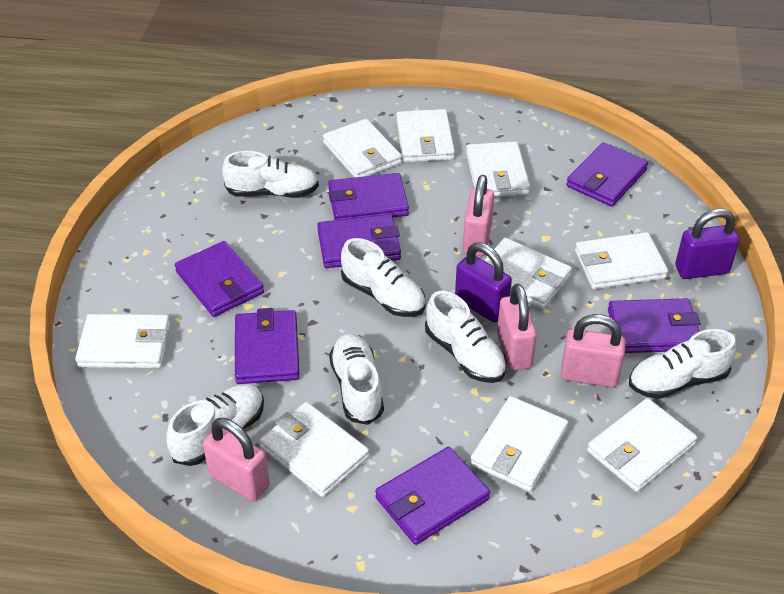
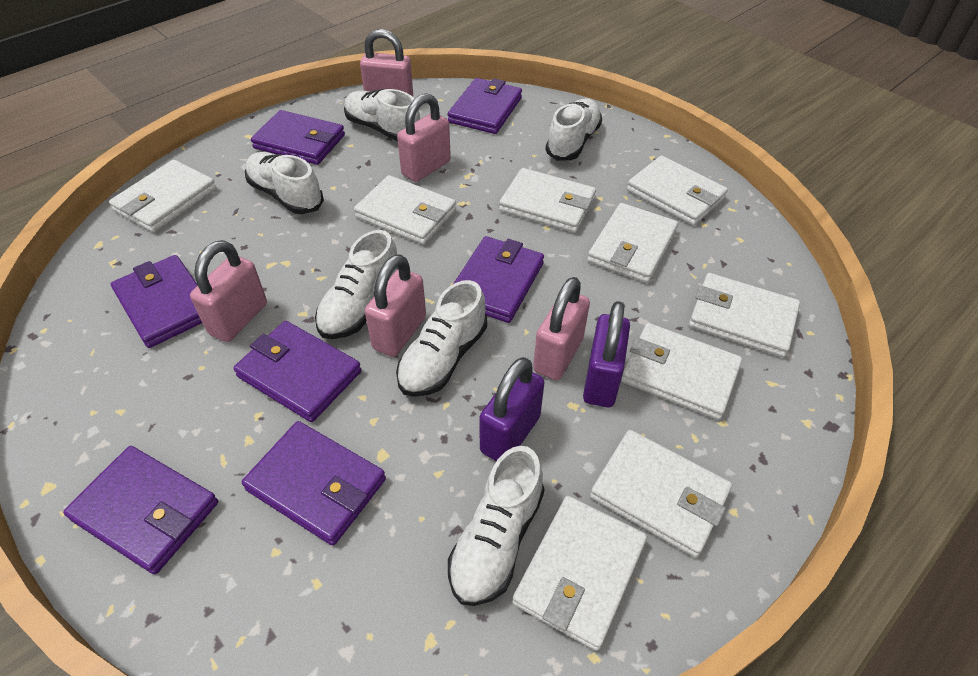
pink padlock: [203,418,270,501] [463,175,494,256] [497,284,537,371] [561,314,626,387] = 4 -> [190,240,267,342] [360,29,413,97] [365,254,426,357] [397,93,451,182] [533,277,590,380] = 5

